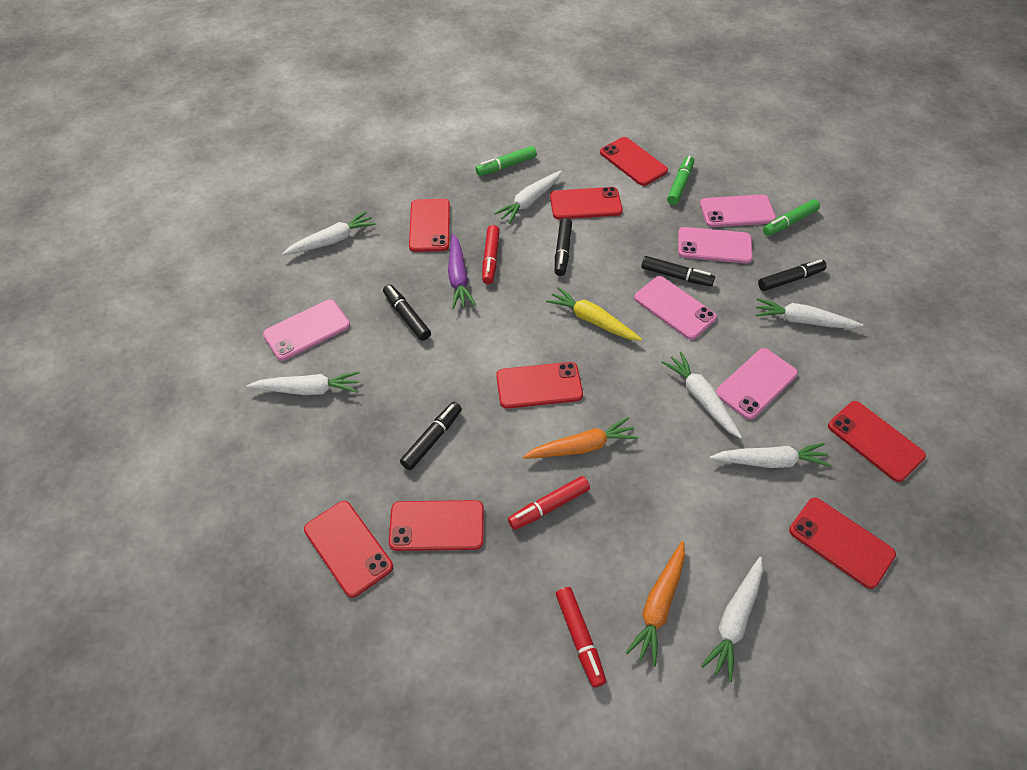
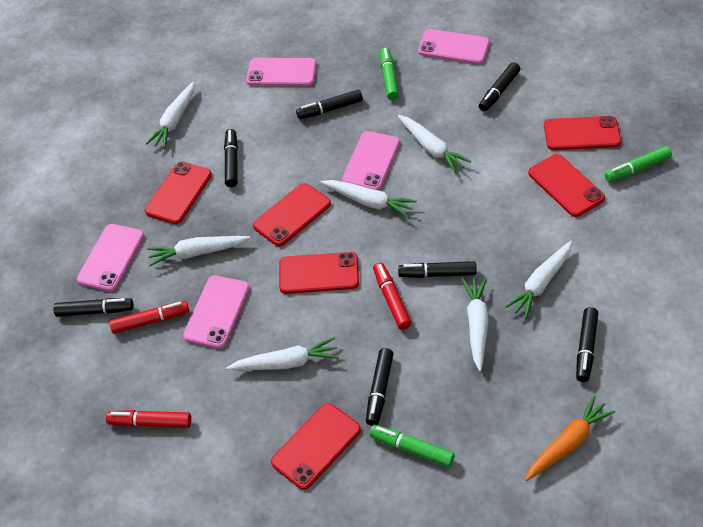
black marker: [383,284,431,341] [400,402,462,470] [555,218,572,276] [641,256,715,286] [758,259,827,291] = 5 -> [53,298,133,317] [224,129,238,187] [296,90,363,119] [366,348,393,426] [398,261,477,278] [479,62,520,112] [576,307,598,382] = 7
orange carrot: [523,417,638,459] [625,541,685,666] = 2 -> [525,395,615,481] = 1
purple carrot: [448,234,476,309] = 1 -> none = 0
red phone: [304,501,393,598] [389,500,484,551] [409,199,450,252] [496,362,583,409] [550,187,623,219] [600,137,668,186] [789,498,896,589] [828,401,926,482] = 8 -> [145,161,212,224] [253,183,331,246] [271,403,361,490] [279,252,359,294] [528,154,605,217] [544,116,621,150] = 6
yellow carrot: [546,287,642,341] = 1 -> none = 0

